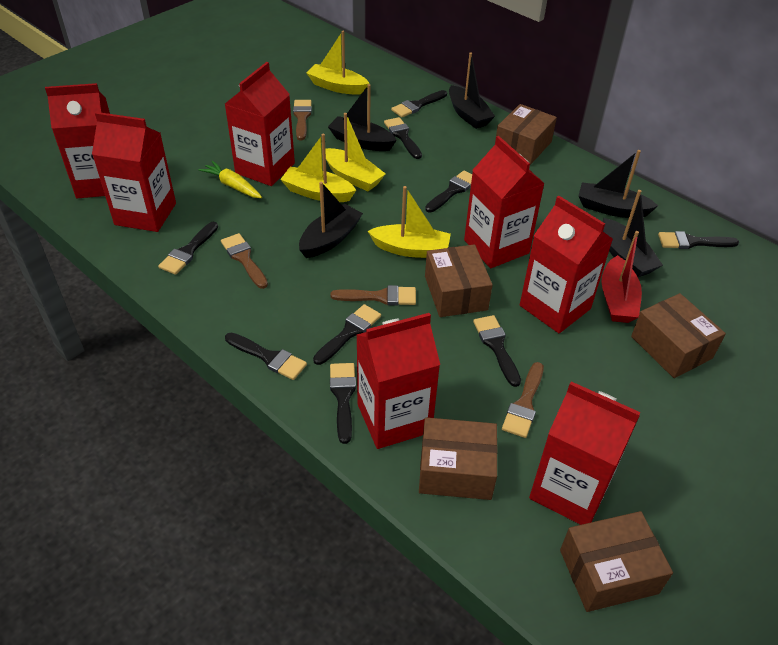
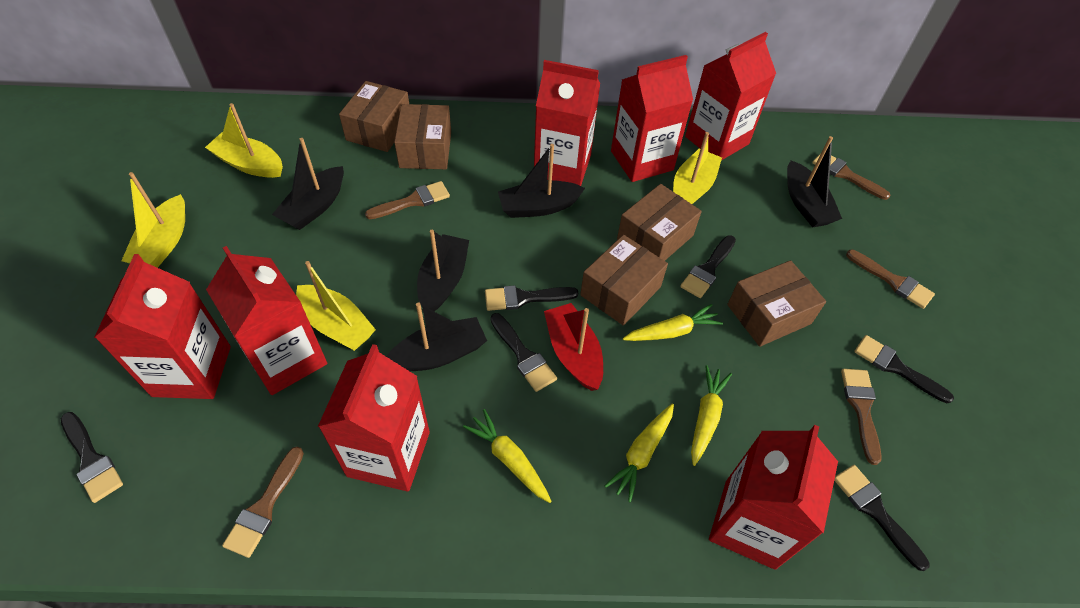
black brush: [158,222,218,275] [225,333,307,380] [313,304,381,365] [330,363,356,444] [384,117,422,159] [391,90,447,117] [425,171,472,213] [473,315,521,387] [658,231,739,249] = 9 -> [61,412,123,503] [485,285,578,311] [490,313,557,392] [680,235,736,298] [834,465,930,571] [854,335,954,403] = 6
brown brush: [221,233,268,289] [293,100,312,140] [331,285,416,306] [502,362,544,438] = 4 -> [222,446,304,558] [365,181,450,219] [812,152,891,200] [841,369,882,465] [846,249,935,309] = 5
yellow carrot: [199,161,262,198] = 1 -> [463,409,552,503] [605,404,674,502] [623,304,723,341] [691,365,732,466] = 4

